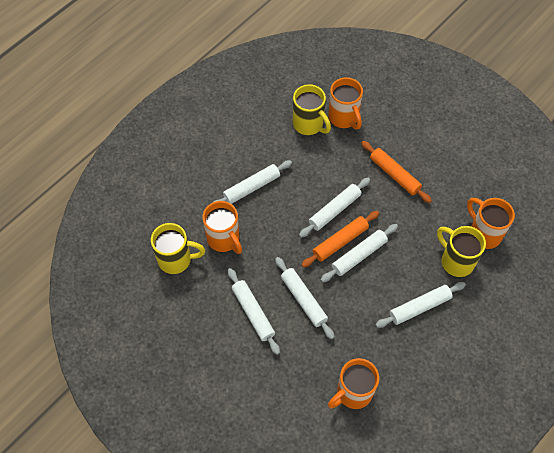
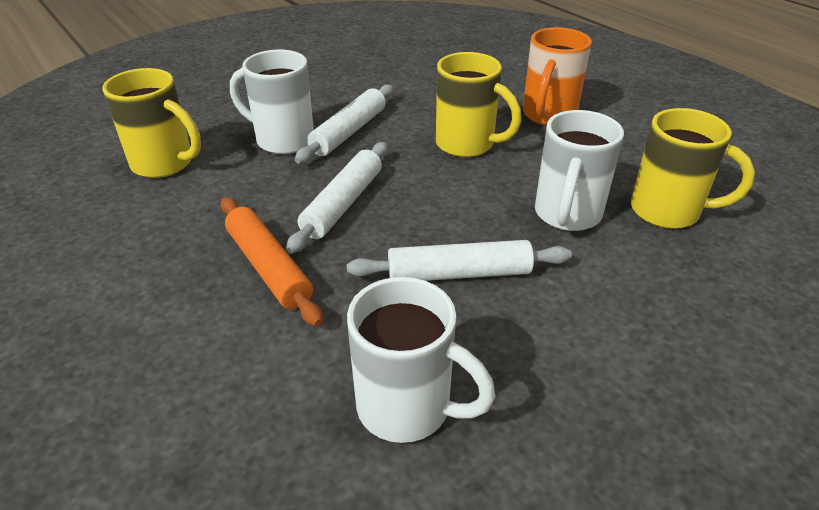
orange mug: [203,201,242,254] [328,77,363,130] [328,358,379,409] [467,198,515,249] = 4 -> [523,27,592,125] = 1
orange rolling pin: [301,211,379,268] [361,141,432,203] = 2 -> [221,197,323,327] = 1
white mug: none = 0 -> [230,49,314,154] [347,277,495,443] [535,110,624,231] = 3
white rolling pin: [212,160,292,204] [228,268,280,355] [275,257,334,339] [299,178,370,238] [321,224,398,282] [375,282,466,328] = 6 -> [286,142,388,254] [295,85,393,163] [347,240,572,281] = 3

